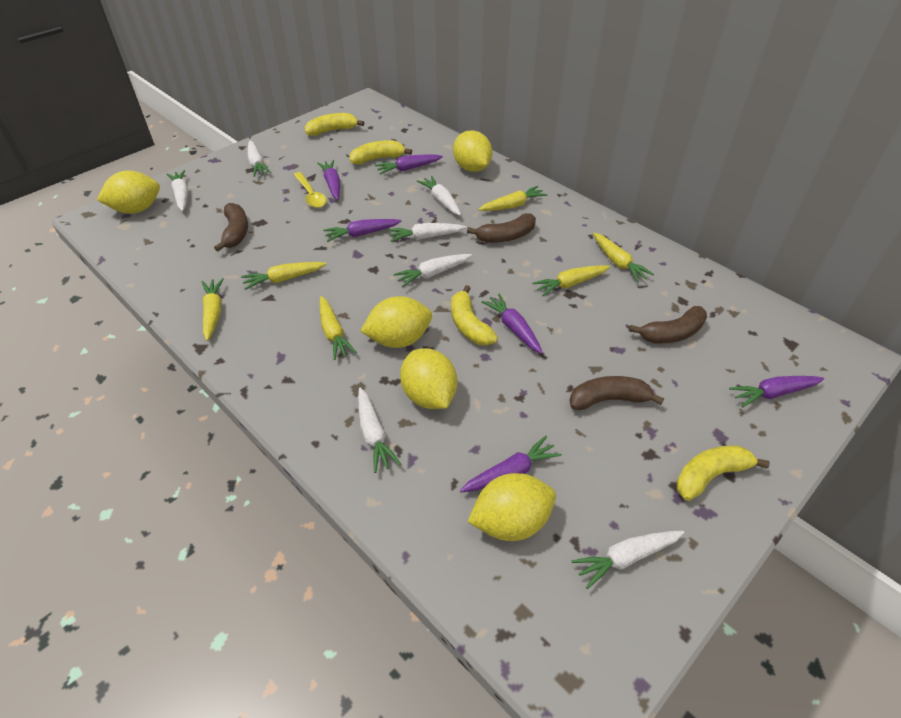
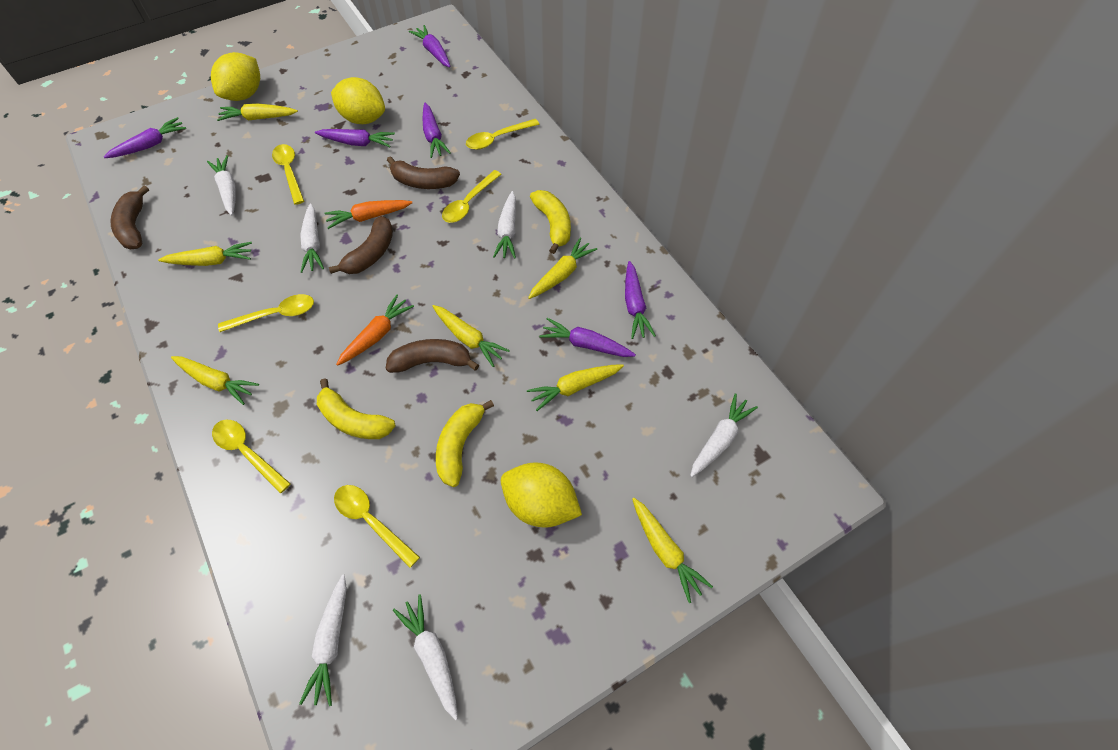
orange carrot: none = 0 -> [325,200,412,229] [336,295,414,366] = 2
white carrot: [167,170,188,211] [248,141,271,177] [358,388,401,473] [388,223,467,242] [394,254,472,287] [417,176,461,216] [571,531,684,589] = 7 -> [207,155,235,216] [299,575,347,706] [301,203,324,273] [393,594,458,720] [493,191,516,259] [690,393,758,477] = 6
yellow banana: [305,113,365,136] [349,140,412,164] [451,285,498,346] [676,446,770,501] = 4 -> [317,378,395,439] [436,400,494,487] [530,190,571,254] = 3
yellow carrot: [202,278,224,341] [241,262,327,290] [319,296,357,360] [478,186,548,211] [532,265,610,296] [593,233,654,282] = 6 -> [158,242,252,266] [171,356,259,405] [217,103,298,121] [432,305,510,367] [527,364,624,411] [528,238,597,299] [632,498,713,603] = 7
yellow lemon: [97,171,160,214] [361,296,432,348] [400,348,457,409] [453,130,492,172] [468,473,556,541] = 5 -> [211,52,260,101] [331,77,385,124] [501,463,582,527] = 3
yellow spoon: [294,172,327,208] = 1 -> [212,420,291,493] [218,294,314,332] [272,144,304,205] [334,485,420,568] [442,170,502,223] [466,119,540,150] = 6

